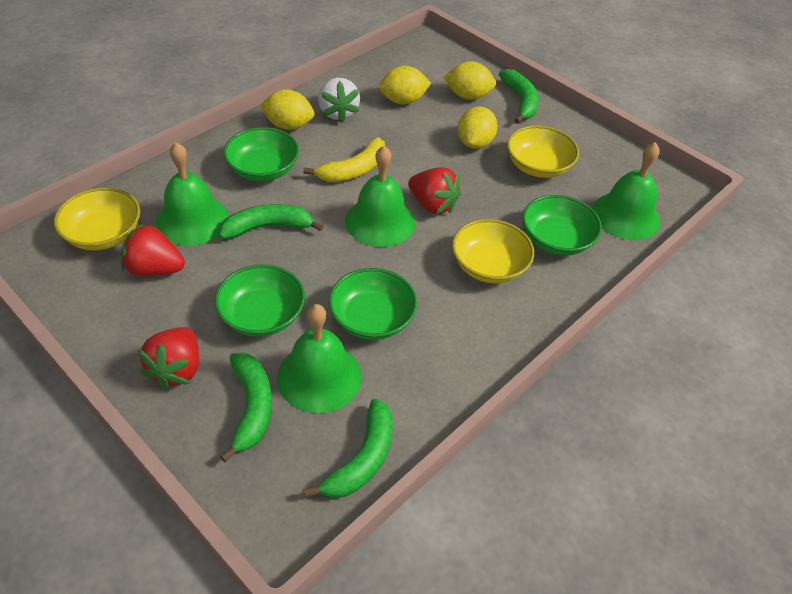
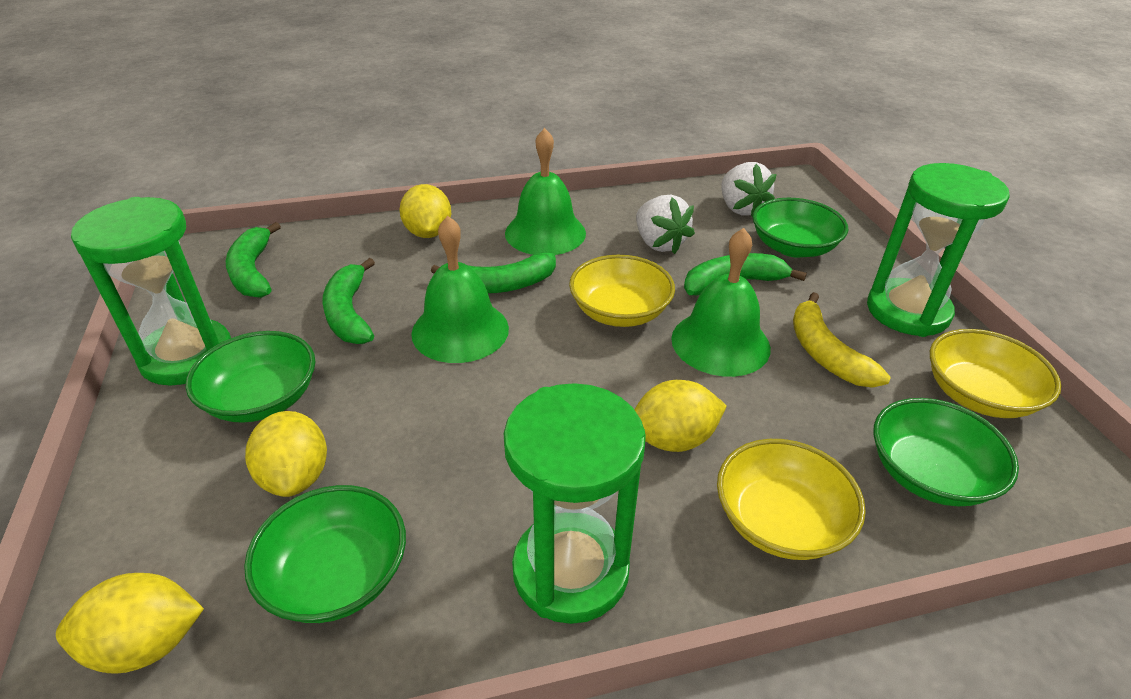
green bell: [156,142,229,246] [277,304,362,413] [345,146,415,247] [592,142,660,240] = 4 -> [411,216,509,363] [505,128,586,255] [671,228,771,377] = 3
green hourglass: none = 0 -> [71,197,231,386] [504,383,646,624] [867,163,1010,337] = 3
red strawberry: [121,223,185,276] [138,327,199,390] [408,167,461,214] = 3 -> none = 0
white strawberry: [318,78,360,123] = 1 -> [636,195,695,254] [721,162,777,217] = 2

